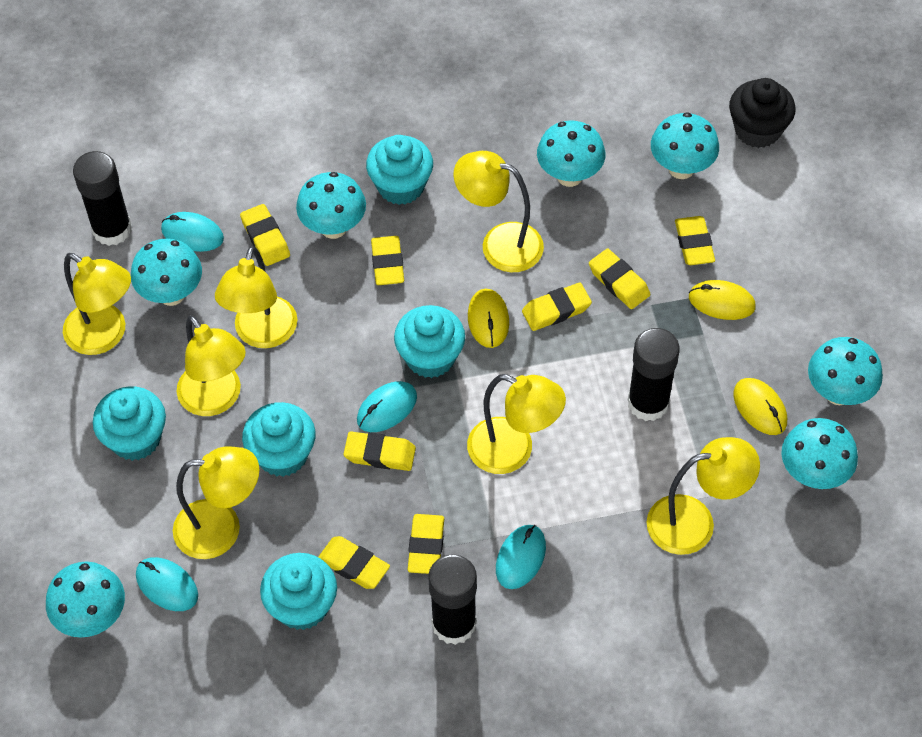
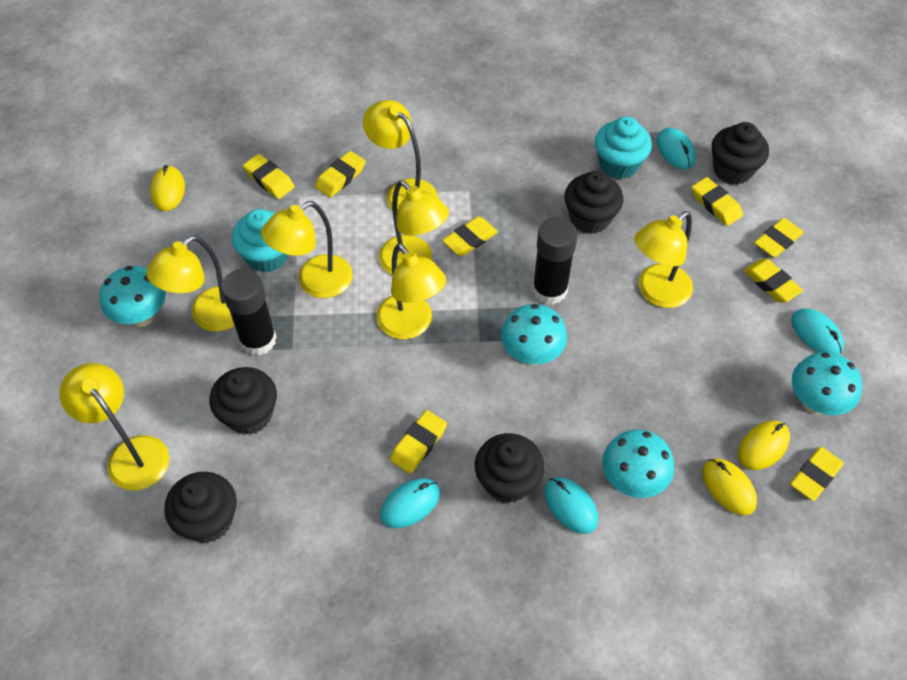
black cupcake: [729,78,796,148] = 1 -> [164,472,237,543] [210,367,277,435] [475,433,545,503] [564,171,623,234] [712,122,769,185] = 5
black glue stick: [73,151,132,246] [428,554,477,645] [628,328,680,421] = 3 -> [221,269,277,356] [532,217,577,305] = 2
turquoise cupcake: [93,386,166,461] [242,402,316,477] [260,553,337,630] [366,135,433,205] [394,305,465,378] = 5 -> [232,209,288,273] [595,116,652,179] = 2
turquoise mushroom: [46,562,125,638] [131,238,202,306] [296,172,366,239] [537,121,606,187] [651,112,719,179] [781,418,858,489] [808,337,883,405] = 7 -> [100,266,166,327] [501,304,567,366] [602,429,674,498] [792,352,862,415] = 4

